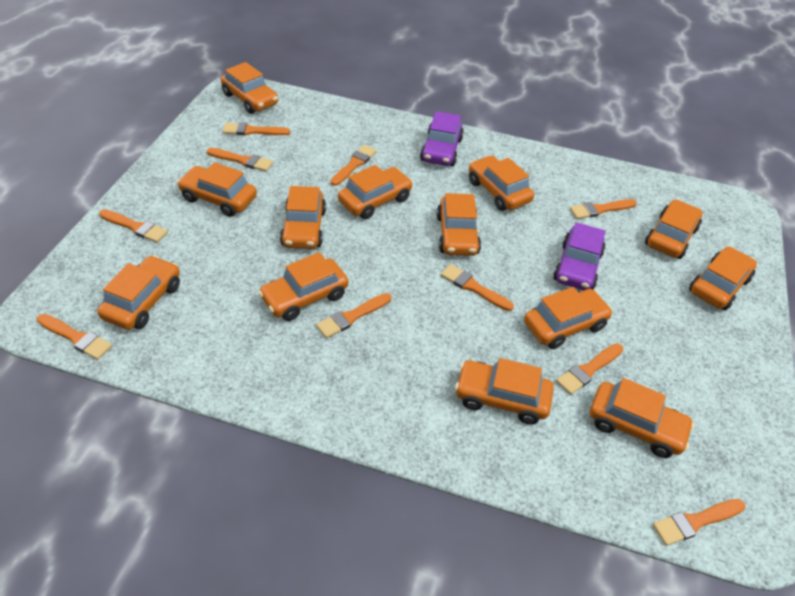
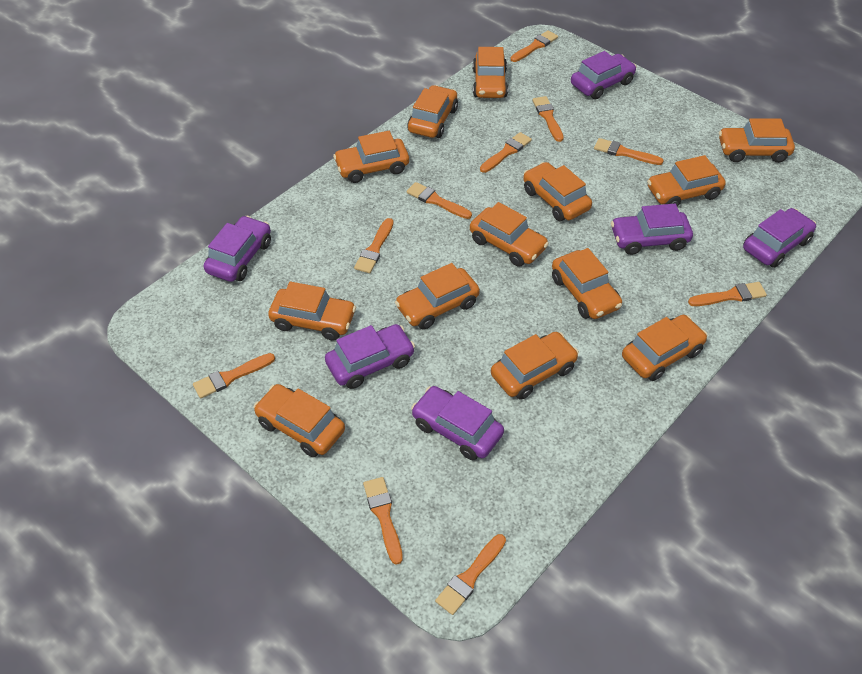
purple car: [420,111,464,166] [553,222,606,290] = 2 -> [204,216,271,282] [325,324,415,389] [411,386,504,460] [571,51,637,99] [611,204,693,255] [743,208,816,268] = 6

